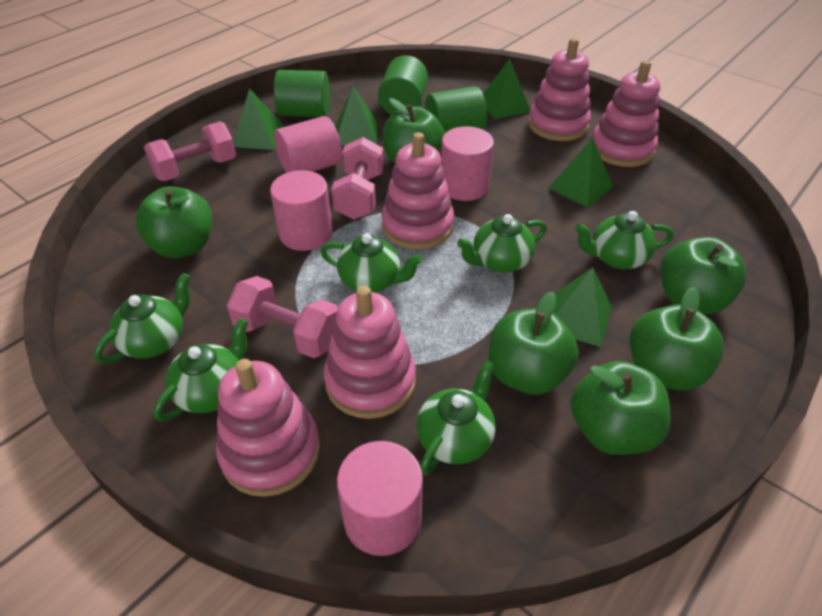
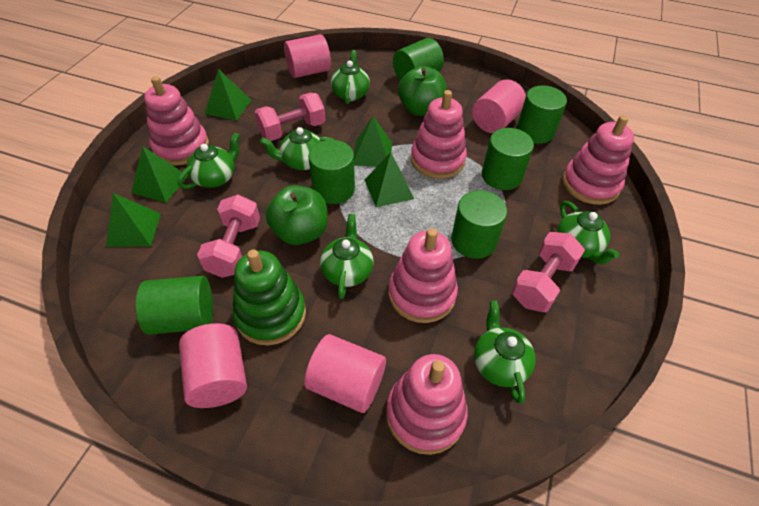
green apple: [135,186,212,258] [383,98,445,164] [489,291,579,395] [571,361,671,455] [630,287,724,391] [660,237,746,314] = 6 -> [266,185,328,245] [398,66,447,116] = 2
green cylinder: [274,70,330,117] [378,55,428,115] [425,86,487,133] = 3 -> [136,276,213,335] [308,140,355,204] [393,38,444,81] [451,190,507,259] [482,128,534,190] [517,85,567,144] = 6
green stacking toy: none = 0 -> [232,249,306,345] = 1

